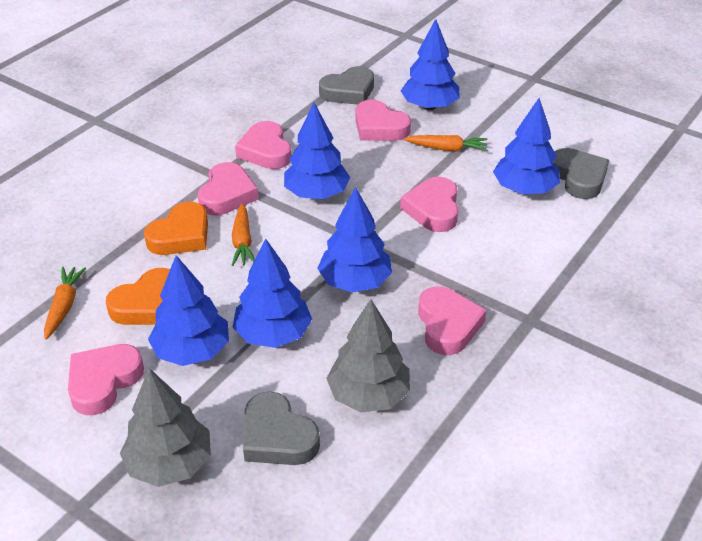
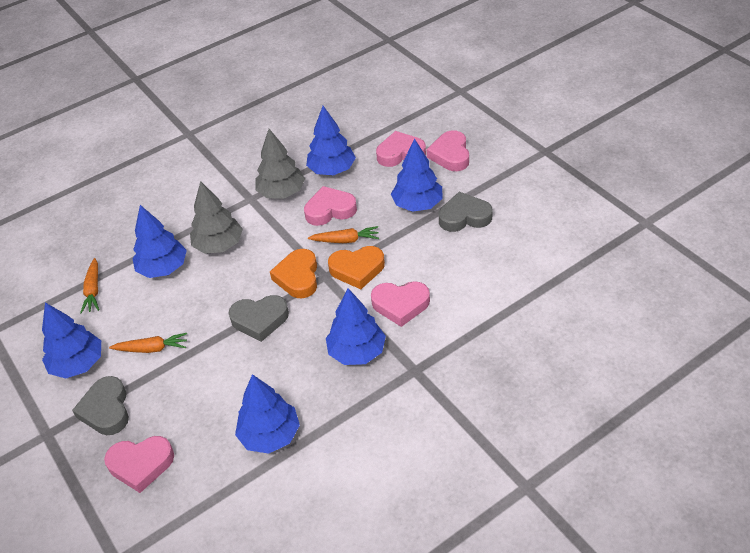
pink heart: [68,344,144,415] [198,162,258,215] [235,121,291,169] [356,100,411,141] [400,177,459,232] [418,286,486,355] = 6 -> [104,436,174,493] [304,186,357,226] [371,281,430,327] [376,131,426,167] [427,130,469,171] = 5

